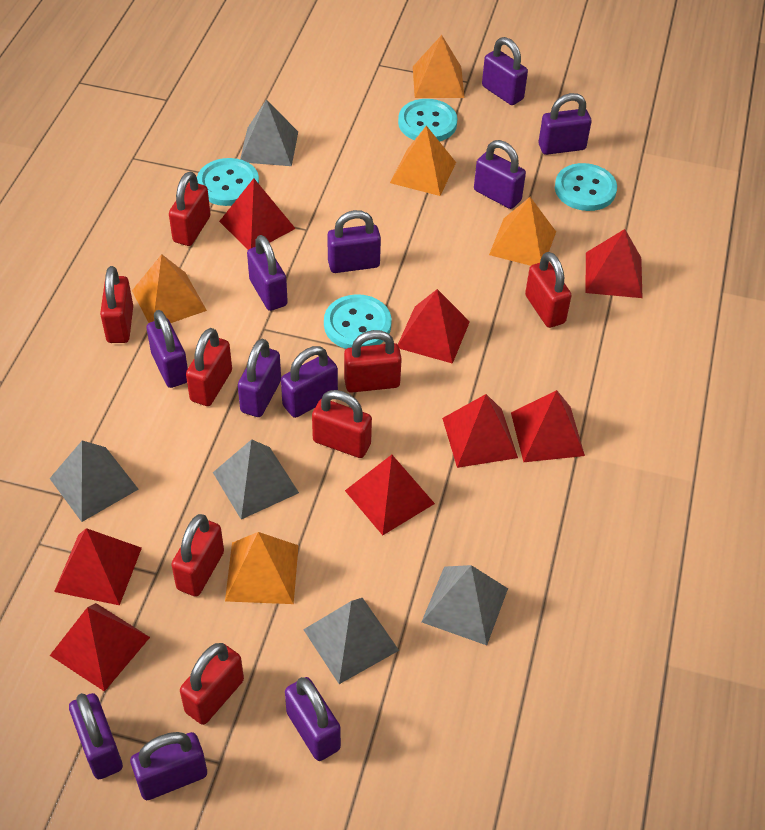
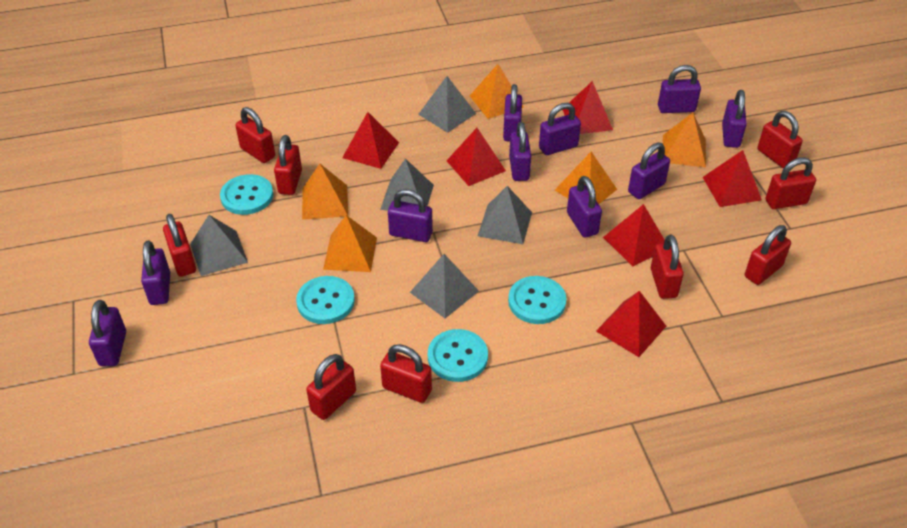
purple padlock: [69,693,123,779] [130,732,207,800] [147,310,188,388] [238,339,281,417] [247,235,288,311] [281,346,338,418] [285,677,341,761] [327,210,381,273] [474,140,526,209] [482,37,528,105] [539,93,591,155] = 11 -> [89,300,126,366] [141,240,170,305] [388,189,433,242] [503,84,522,141] [509,122,531,181] [539,103,581,155] [567,176,602,238] [628,142,670,199] [658,65,701,113] [722,90,747,148] = 10
red padlock: [100,266,133,343] [169,172,210,246] [171,514,224,597] [180,643,244,725] [186,328,232,406] [312,390,372,458] [344,330,402,393] [525,252,572,328] = 8 -> [163,214,196,277] [235,107,275,163] [274,135,302,195] [306,354,356,420] [380,344,432,403] [651,235,684,299] [745,225,791,285] [757,111,803,168] [766,157,816,209] = 9
red pyramid: [50,603,150,692] [54,528,142,605] [219,178,296,250] [345,455,435,535] [398,289,470,364] [442,394,518,468] [511,390,585,462] [585,229,643,298] = 8 -> [342,112,399,169] [447,128,506,186] [563,81,613,134] [596,291,666,357] [603,204,665,266] [703,150,762,207] = 6

